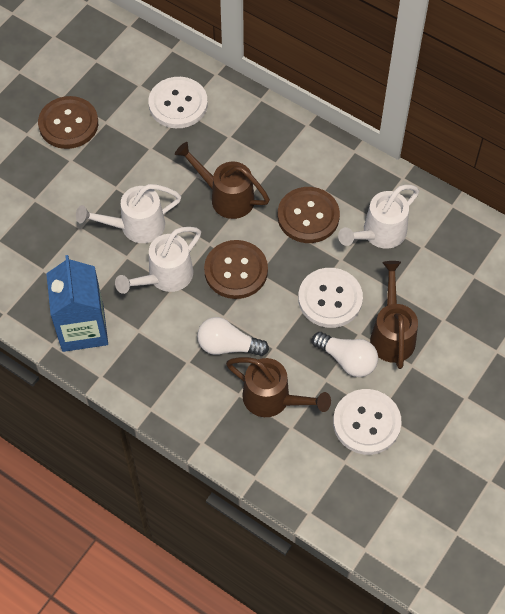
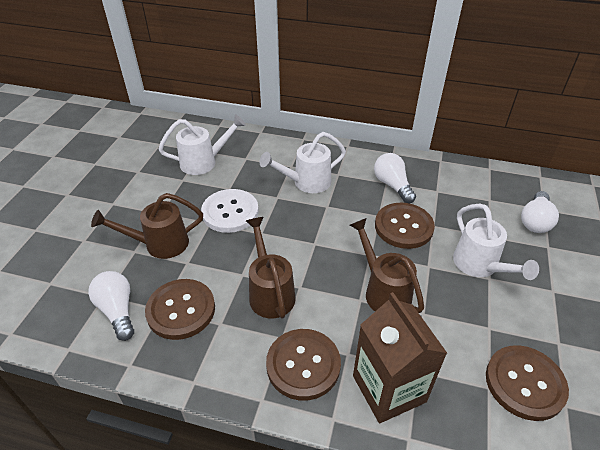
blue carton: [46,255,108,352] = 1 -> none = 0
brown button: [38,96,98,149] [204,240,268,299] [278,187,340,243] = 3 -> [145,279,215,340] [266,329,341,401] [375,203,435,249] [486,345,569,421] = 4
brown carton: none = 0 -> [353,292,447,423] = 1
white button: [148,77,208,128] [298,268,363,328] [333,389,402,455] = 3 -> [201,189,259,233] = 1
white light bulb: [197,317,269,356] [312,332,378,377] = 2 -> [88,271,134,341] [374,153,416,204] [521,191,559,233] = 3

